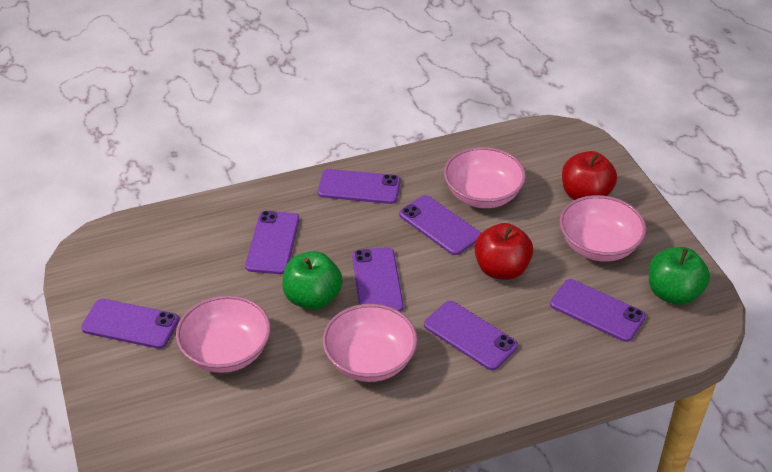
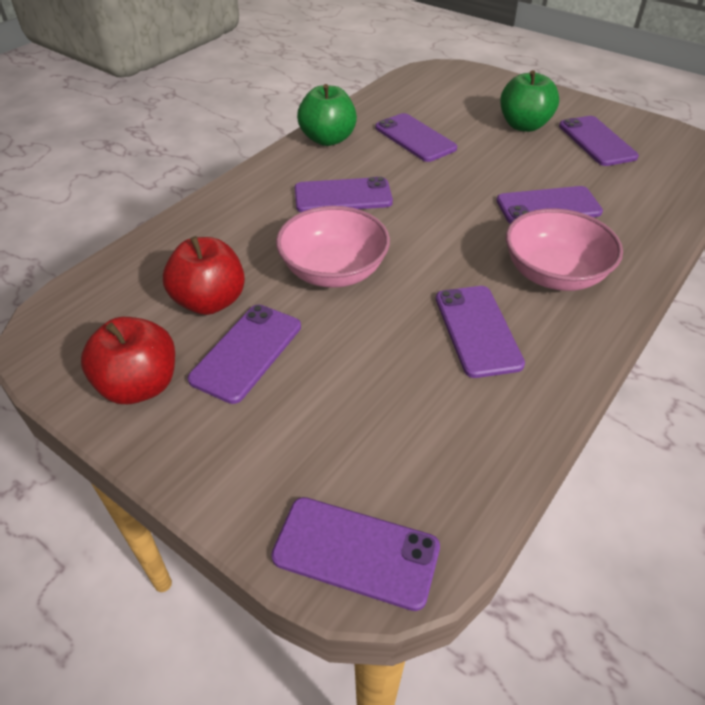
pink bowl: [176,295,271,373] [323,304,418,382] [444,147,526,208] [559,195,646,262] = 4 -> [276,206,390,288] [506,208,623,291] = 2

